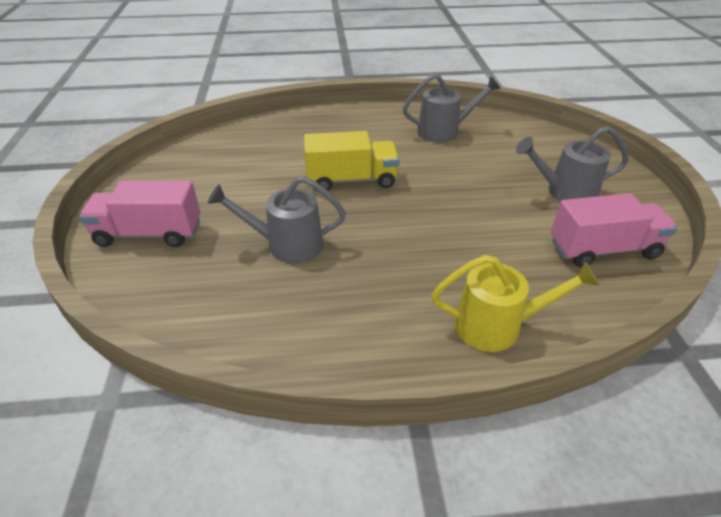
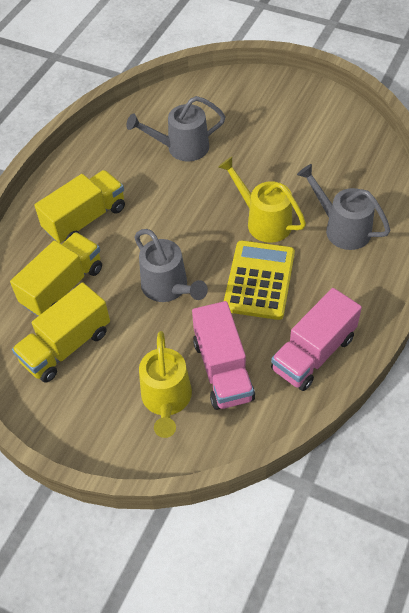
yellow calculator: none = 0 -> [224,240,295,320] = 1
yellow truck: [304,131,400,191] = 1 -> [10,232,102,316] [12,282,110,383] [34,170,125,243] = 3
yellow watering can: [432,255,600,352] = 1 -> [139,331,192,438] [218,157,306,243] = 2

